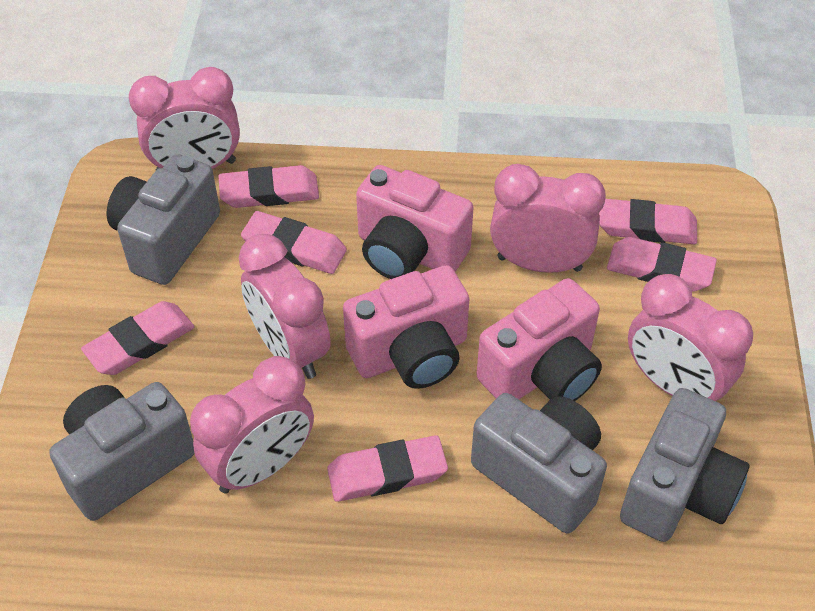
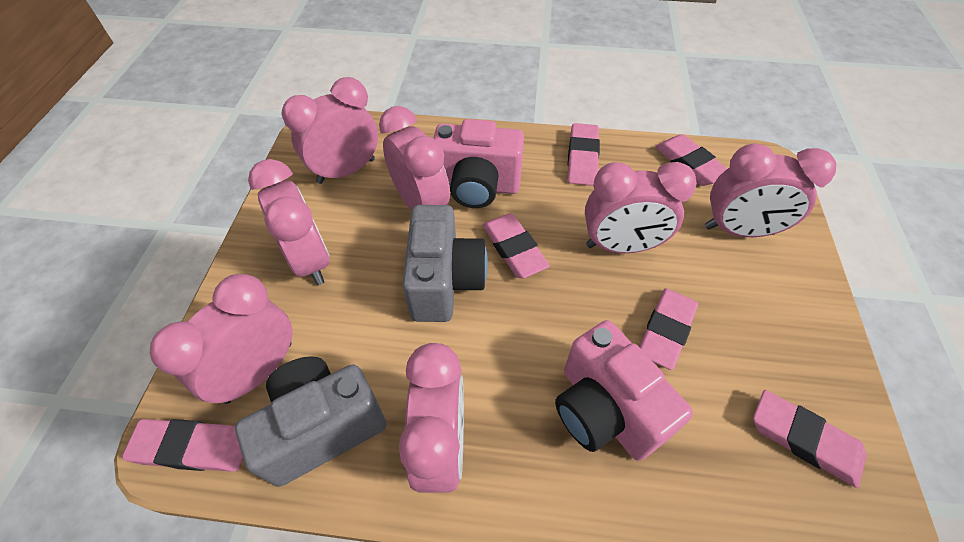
grey camera: [49,382,195,521] [107,154,220,285] [471,393,607,533] [620,388,749,542] = 4 -> [235,356,386,487] [402,205,488,322] = 2
pink camera: [343,265,469,389] [356,165,474,279] [477,278,602,401] = 3 -> [433,119,524,208] [555,320,693,461] = 2
pink clock: [129,67,240,170] [190,356,314,494] [239,234,331,379] [490,164,606,273] [628,274,753,401] = 5 -> [150,274,293,404] [248,159,330,285] [282,77,378,184] [379,106,450,211] [399,343,464,493] [585,162,697,253] [705,143,836,237] = 7

